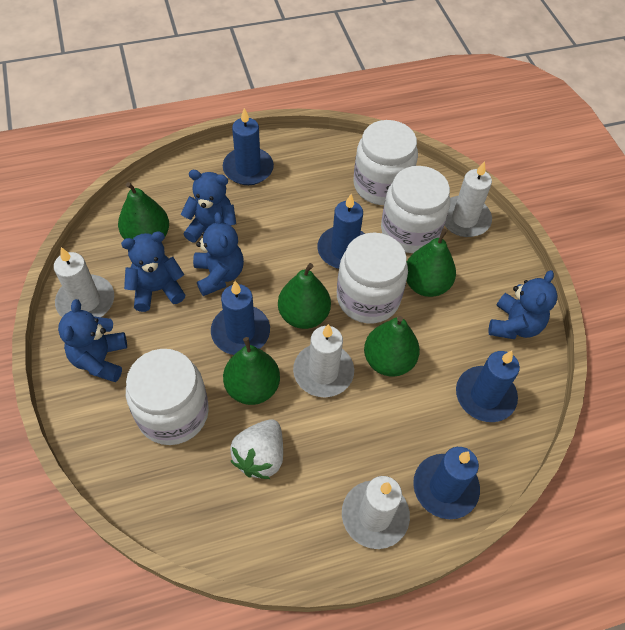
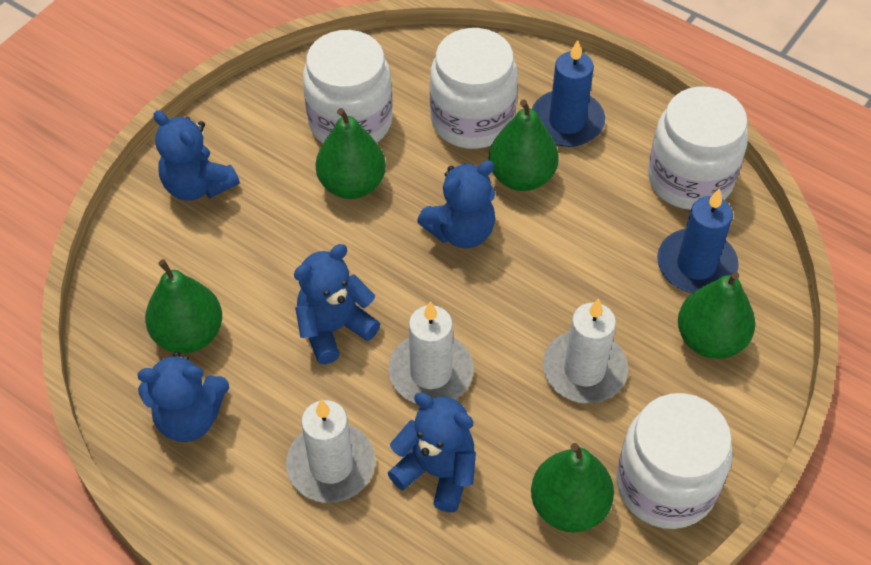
blue candle: [211,281,270,355] [223,108,274,185] [317,194,365,269] [413,447,480,519] [456,351,520,422] = 5 -> [532,40,605,147] [657,188,739,293] = 2
white candle: [54,247,114,317] [293,324,354,397] [342,476,410,549] [444,161,492,237] = 4 -> [286,400,375,503] [388,301,474,404] [543,298,628,403] = 3
white strawberry: [230,419,283,479] = 1 -> none = 0

